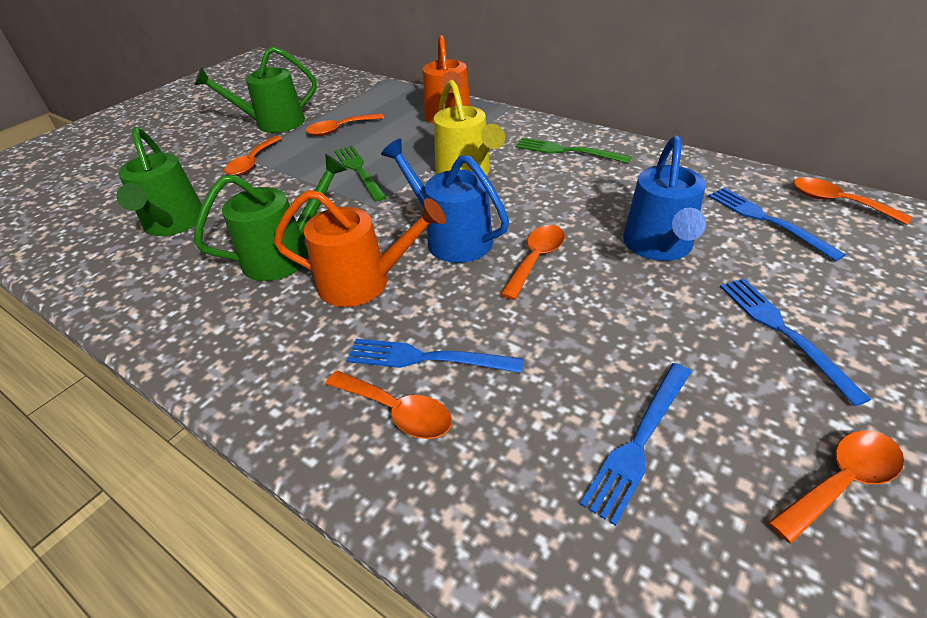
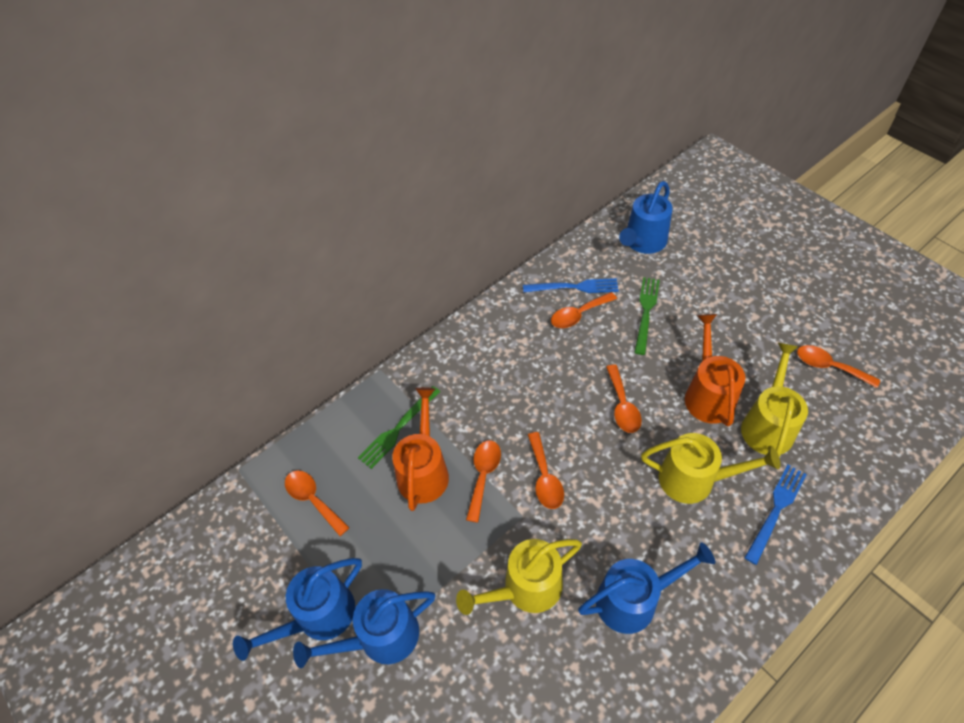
blue fork: [347,339,524,373] [580,363,691,526] [708,188,846,261] [720,278,871,406] = 4 -> [523,278,619,293] [744,465,807,565] = 2
blue watering can: [381,138,509,263] [623,136,706,261] = 2 -> [233,558,362,661] [293,589,435,668] [578,542,715,634] [619,181,673,254] = 4
green watering can: [117,127,202,236] [194,46,317,133] [194,153,348,281] = 3 -> none = 0
yellow watering can: [434,80,505,175] = 1 -> [456,539,582,615] [641,433,780,504] [741,343,808,457] = 3

